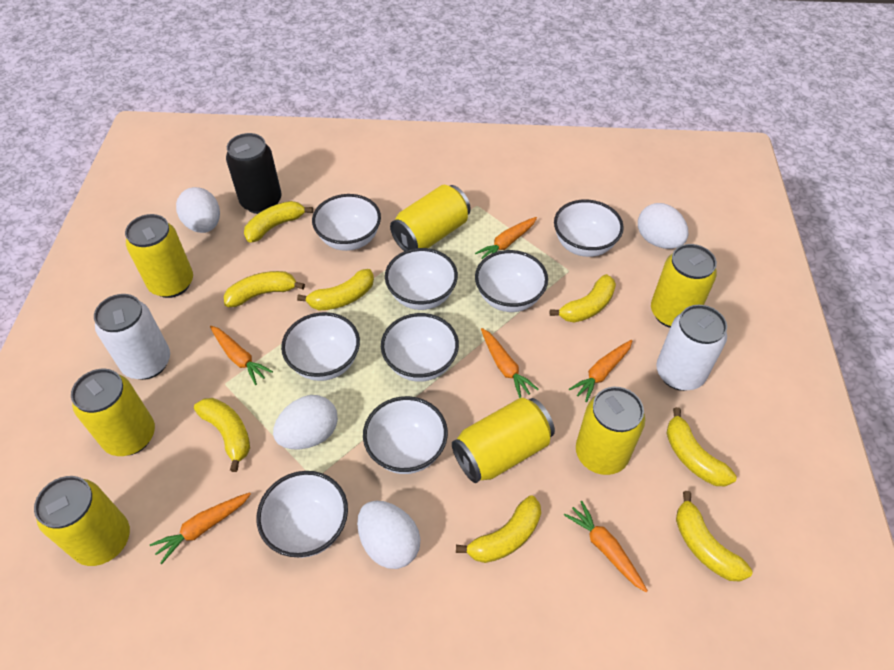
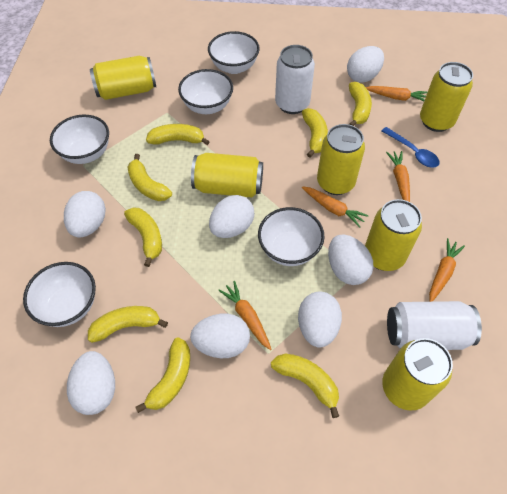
black can: [226,133,282,214] = 1 -> none = 0
blue spoon: none = 0 -> [382,127,440,168] = 1
orange carrot: [150,492,251,564] [210,326,273,385] [475,217,537,259] [481,328,539,398] [564,501,648,592] [569,340,633,402] = 6 -> [218,281,271,350] [302,186,368,228] [366,86,427,101] [386,151,410,202] [429,238,465,302] = 5
white bowl: [257,471,348,558] [281,312,360,381] [312,194,381,251] [363,396,448,474] [381,313,459,382] [385,248,458,310] [475,250,548,312] [554,200,624,257] = 8 -> [23,262,96,327] [50,115,109,164] [178,69,233,114] [208,31,260,74] [258,207,325,266] = 5
white egg: [176,187,220,233] [273,395,338,449] [357,501,421,569] [638,203,689,249] = 4 -> [64,191,106,238] [67,351,115,415] [190,314,250,358] [209,195,254,238] [298,292,342,348] [328,235,373,285] [347,46,384,83] = 7
yellow can: [34,476,130,566] [71,369,155,456] [125,214,193,298] [390,185,471,251] [452,398,555,483] [576,387,645,475] [651,244,717,328] = 7 -> [90,56,156,100] [191,153,263,198] [317,124,365,195] [365,199,422,271] [382,338,453,411] [420,62,473,132] = 6

